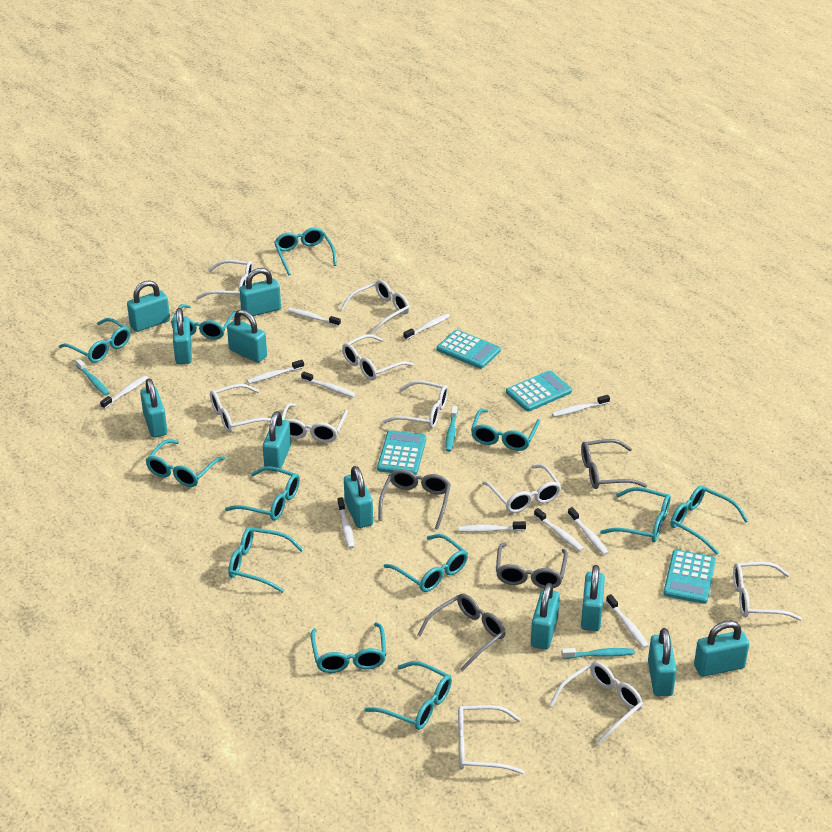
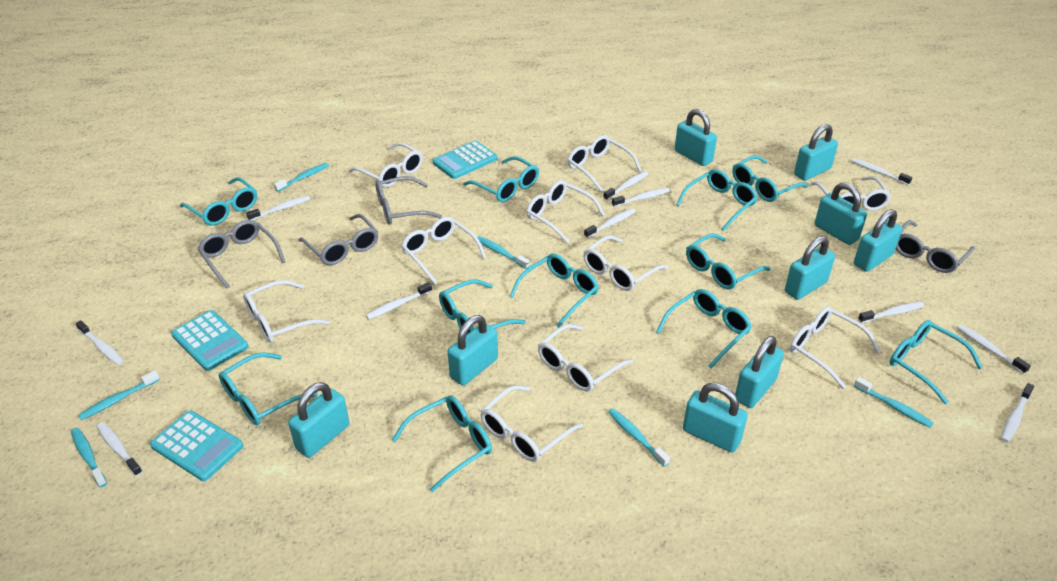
turquoise calculator: [377,430,426,475] [437,330,501,369] [506,370,572,412] [663,549,716,604] = 4 -> [150,410,243,481] [171,310,249,371] [433,141,498,179] = 3
turquoise glasses: [59,318,131,363] [146,439,225,487] [171,304,237,340] [225,466,300,520] [228,527,304,593] [274,227,337,275] [311,622,386,673] [365,661,452,730] [384,534,468,592] [471,408,540,451] [600,487,671,542] [670,485,748,555] = 12 -> [180,177,257,226] [219,352,318,425] [392,395,492,492] [439,280,526,334] [463,156,539,202] [510,254,599,327] [656,289,752,368] [676,169,758,231] [686,234,771,290] [732,155,808,202] [890,320,983,405] = 11
turquoise padlock: [127,280,170,332] [140,379,167,437] [173,308,192,364] [227,310,267,363] [239,268,281,316] [263,411,291,472] [344,466,373,528] [531,583,560,650] [581,565,605,631] [648,628,677,696] [694,621,749,677] = 11 -> [288,382,350,458] [448,315,498,385] [675,109,717,166] [683,383,748,452] [735,336,784,408] [785,236,835,300] [794,124,838,181] [815,182,867,245] [854,209,902,272] = 9
turquoise toothbrush: [76,359,109,396] [445,406,457,452] [561,648,635,659] = 3 -> [71,428,107,488] [78,370,160,420] [274,163,329,192] [477,236,530,269] [608,408,670,467] [854,377,934,428] = 6

